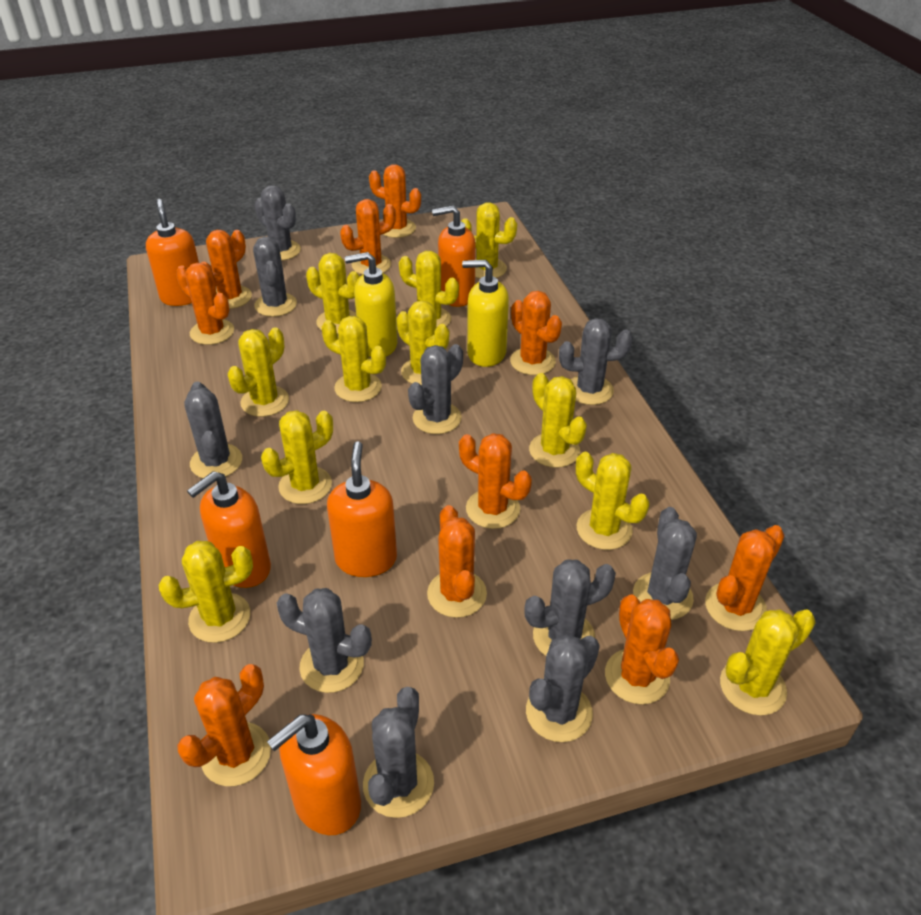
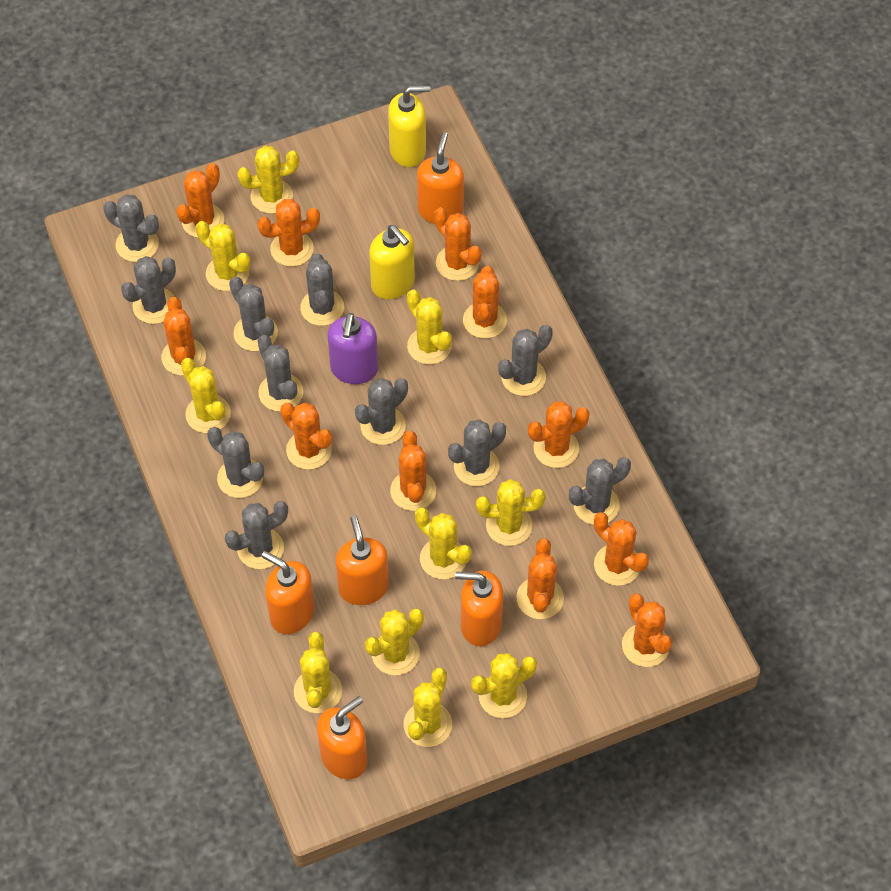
grey cactus: [184,382,242,478] [253,237,297,317] [255,185,301,261] [277,588,372,693] [363,687,434,818] [408,344,463,434] [524,559,616,656] [526,635,600,742] [559,318,633,405] [633,507,697,620] = 10 -> [103,194,159,262] [121,256,176,324] [207,427,264,498] [225,501,288,569] [229,277,278,351] [257,335,303,412] [300,253,344,326] [355,378,408,445] [448,419,506,486] [498,325,553,396] [569,457,631,525] = 11
orange cactus: [176,263,234,345] [177,664,271,786] [201,230,252,309] [340,199,396,275] [369,164,421,238] [427,505,487,618] [459,433,532,529] [510,291,562,375] [605,594,679,705] [705,525,785,631] = 10 -> [162,297,206,376] [176,163,224,238] [257,199,320,267] [280,402,332,470] [390,431,436,511] [434,207,482,281] [463,266,507,339] [516,538,564,619] [528,401,590,468] [594,512,649,586] [622,593,672,667] = 11
purple soap dispenser: none = 0 -> [328,313,378,384] = 1
yellow cactus: [158,541,253,643] [227,327,289,417] [261,410,333,504] [306,253,360,334] [322,316,386,402] [396,300,449,386] [399,251,459,327] [461,202,517,279] [529,373,587,468] [576,452,649,550] [720,609,816,716] = 11 -> [181,358,231,433] [196,221,250,291] [237,146,299,214] [294,632,342,713] [365,608,424,675] [404,667,452,747] [407,290,452,364] [415,507,472,579] [471,653,537,718] [476,479,546,546] = 10

